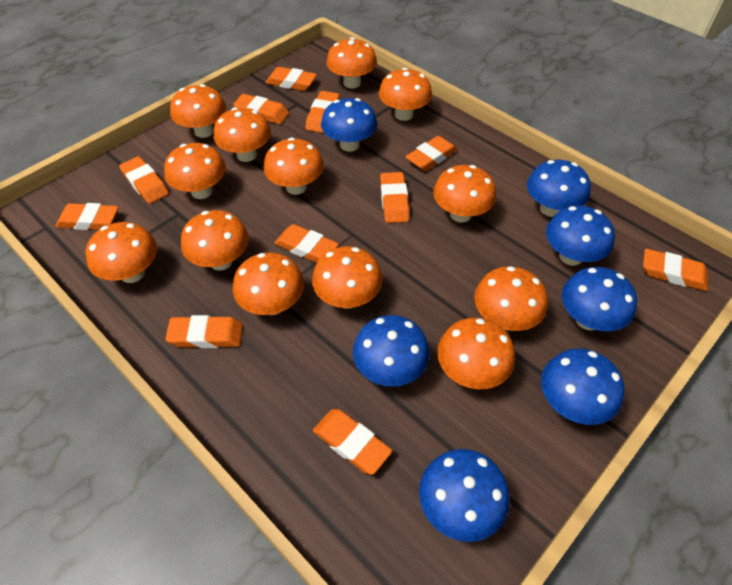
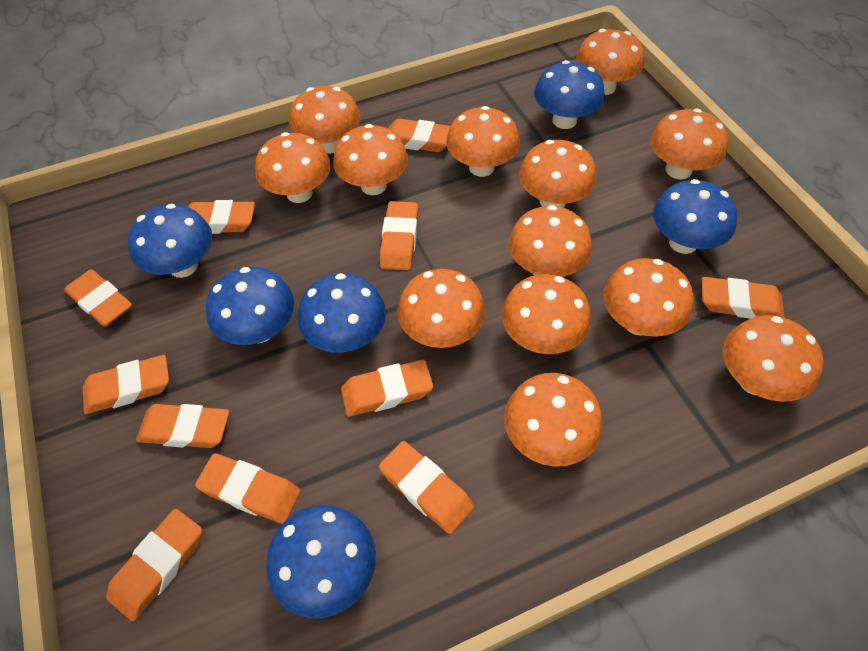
blue mushroom: [321,98,377,152] [353,315,430,387] [419,449,510,542] [527,160,591,217] [541,348,624,425] [546,206,615,266] [562,267,637,331] = 7 -> [128,204,212,278] [206,267,294,345] [266,505,376,618] [298,273,386,353] [534,60,605,129] [653,179,737,254] = 6

